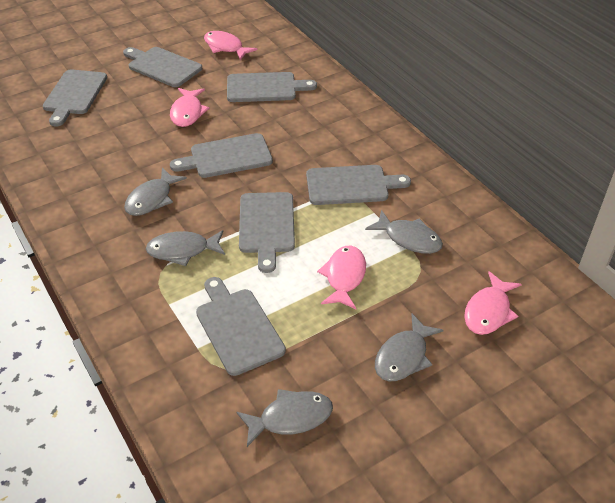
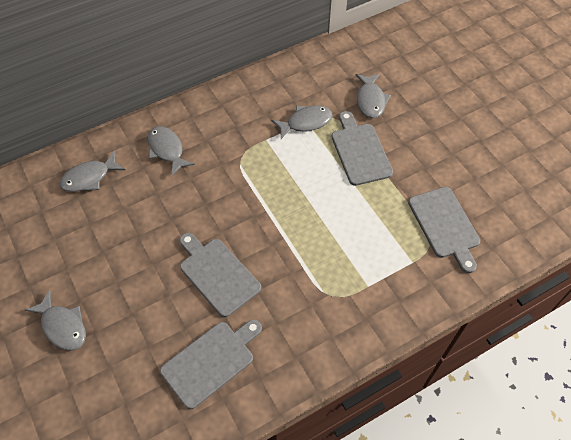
grey cutting board: [43,69,107,126] [123,47,202,87] [170,133,273,178] [196,277,286,376] [227,72,317,102] [239,192,295,273] [306,165,411,205] = 7 -> [160,320,262,409] [180,233,261,317] [331,111,393,186] [408,187,480,273] = 4
pink fish: [170,88,209,127] [204,31,257,60] [317,246,366,309] [464,271,522,335] = 4 -> none = 0

